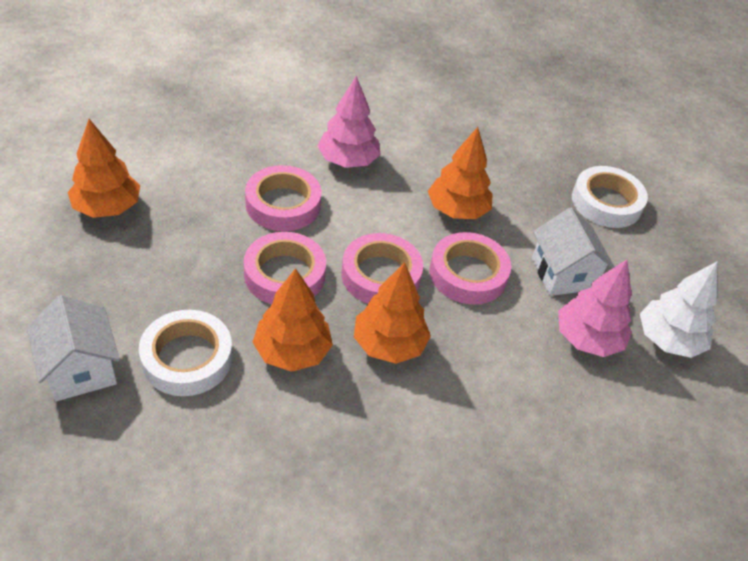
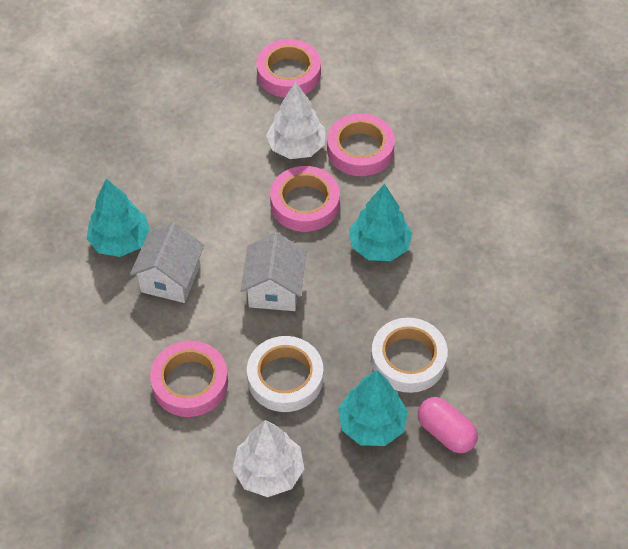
orange tree: [68,119,140,218] [252,268,333,372] [354,262,431,364] [428,127,493,219] = 4 -> none = 0
pink capsule: none = 0 -> [418,397,478,453] = 1
pink tree: [317,76,381,168] [558,259,632,357] = 2 -> none = 0
turquoise tree: none = 0 -> [87,179,150,257] [338,370,408,446] [349,184,412,261] = 3
white tree: [640,262,718,358] = 1 -> [233,420,304,497] [266,81,326,159] = 2

